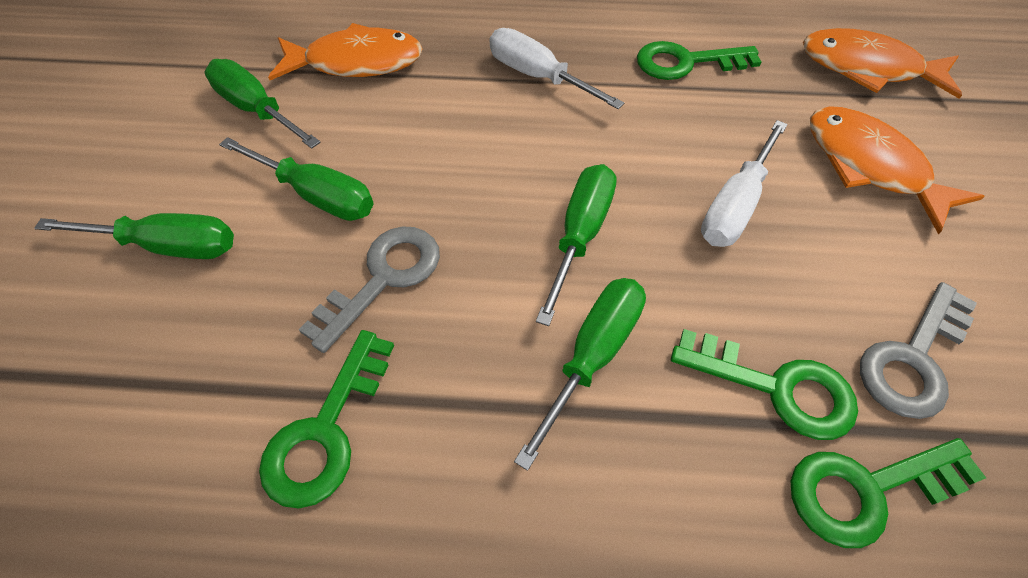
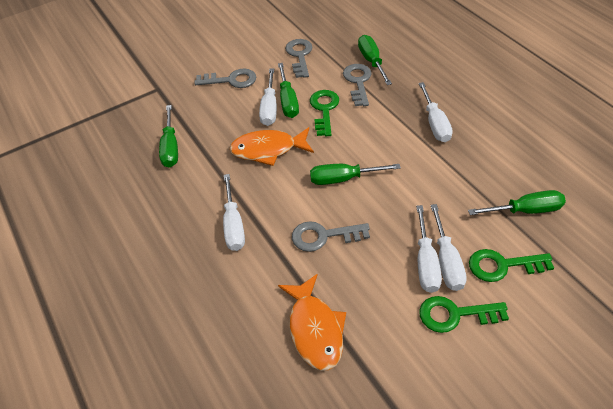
green key: [259,330,394,509] [637,41,761,80] [671,329,858,440] [790,438,986,548] = 4 -> [310,90,339,136] [419,296,509,333] [469,249,554,282] = 3
grey key: [299,226,440,353] [860,282,977,419] = 2 -> [195,68,256,88] [285,39,312,78] [292,221,370,252] [343,64,372,106] = 4
orange fish: [268,23,423,80] [803,28,962,98] [810,106,985,235] = 3 -> [230,127,314,166] [278,274,346,371] = 2
white screwdriver: [489,28,624,109] [701,120,788,247] = 2 -> [223,174,245,251] [259,69,277,126] [416,205,442,293] [419,82,453,142] [431,204,467,291] = 5

